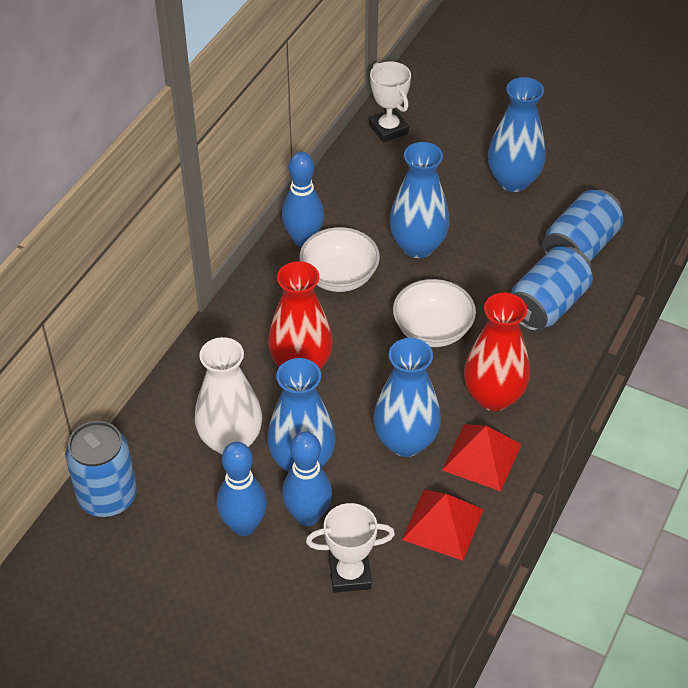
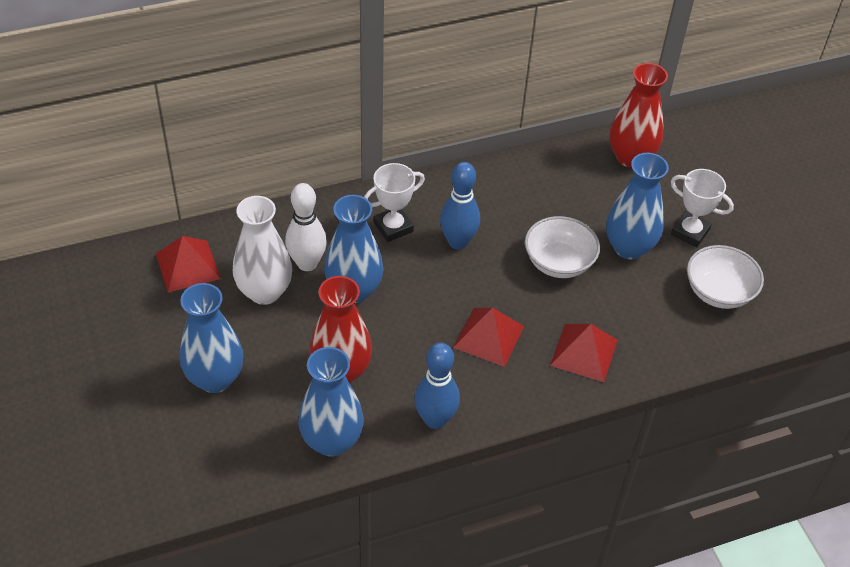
blue bowling pin: [217,442,267,536] [282,152,324,247] [282,431,332,526] = 3 -> [414,343,460,429] [440,162,480,249] = 2
blue can: [65,421,137,517] [511,246,593,332] [542,190,623,262] = 3 -> none = 0
red pyramid: [402,490,484,561] [442,424,522,491] = 2 -> [156,236,221,293] [453,308,524,367] [550,324,618,382] = 3
white bowling pin: none = 0 -> [285,183,327,271] = 1

